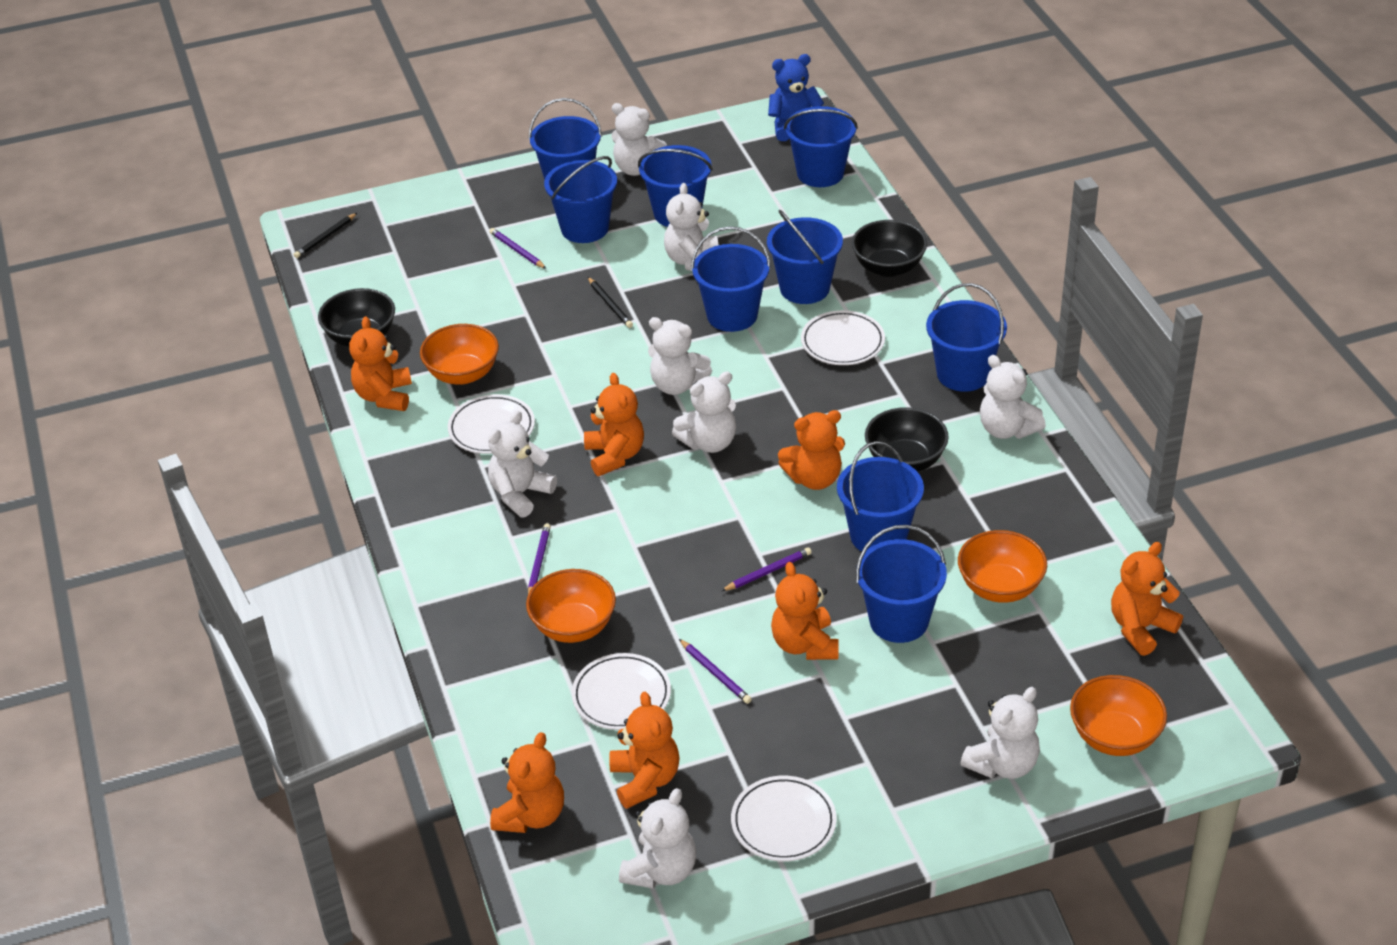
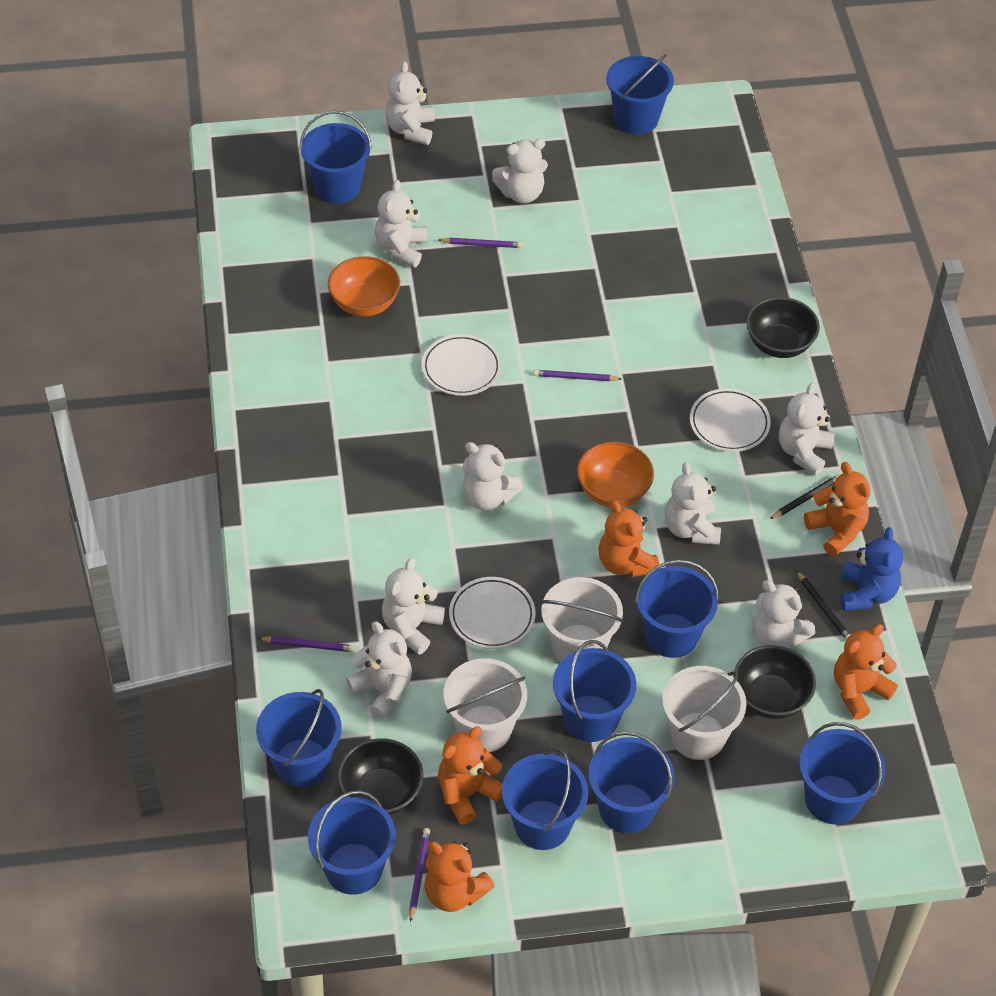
orange bowl: [420,324,499,384] [526,569,616,643] [958,530,1047,603] [1070,675,1167,756] = 4 -> [328,256,400,316] [577,442,654,508] = 2
orange teddy bear: [349,316,412,411] [490,732,564,833] [584,373,644,476] [609,692,680,809] [771,562,839,660] [778,410,845,490] [1111,542,1183,656] = 7 -> [424,841,495,912] [438,727,502,824] [598,500,660,577] [804,462,871,557] [834,624,898,720] = 5
white bucket: none = 0 -> [443,658,527,752] [541,577,624,662] [662,666,746,760] = 3
white plate: [448,394,535,454] [572,653,671,730] [731,776,837,862] [801,310,885,365] = 4 -> [422,334,501,396] [449,577,536,649] [690,388,771,452] = 3
white teddy bear: [488,410,557,518] [611,103,667,176] [619,788,696,889] [648,317,712,395] [664,183,718,271] [672,371,736,453] [960,687,1040,779] [980,355,1046,439] = 8 -> [346,621,412,719] [375,180,427,268] [382,558,445,655] [385,61,435,145] [462,442,523,510] [492,139,548,203] [664,462,721,545] [753,580,815,649] [779,383,835,475] = 9

